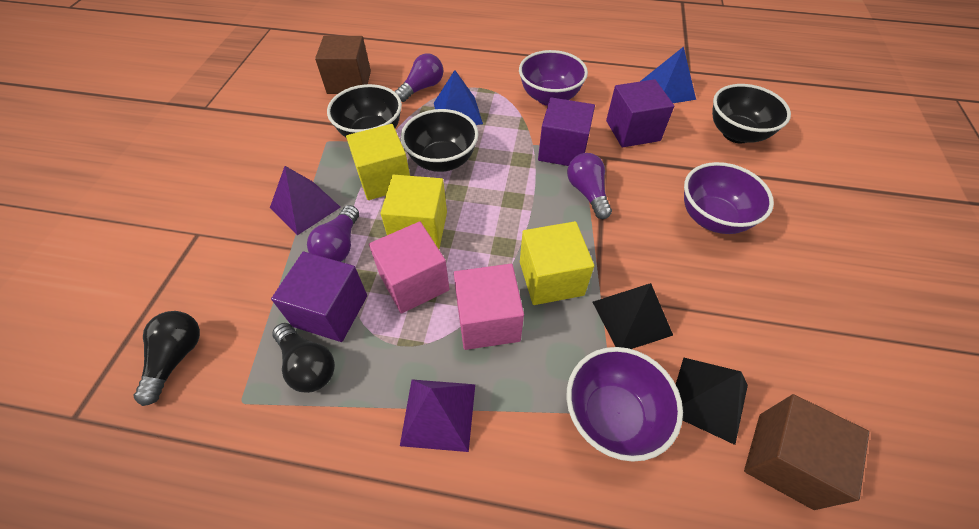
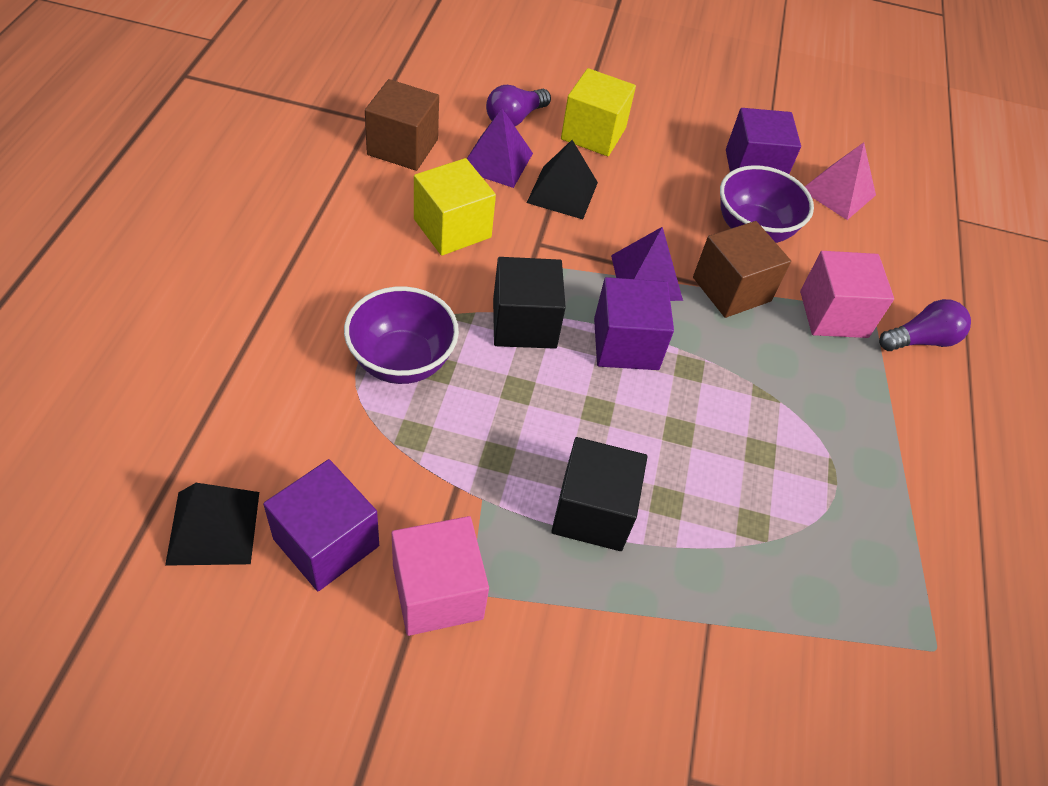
black bowl: [327,84,402,138] [401,109,478,172] [712,84,791,143] = 3 -> none = 0
black cube: none = 0 -> [493,257,566,349] [551,437,647,551] = 2
black light bulb: [134,311,200,406] [272,323,335,393] = 2 -> none = 0
blue pyramid: [434,70,483,125] [641,47,696,103] = 2 -> none = 0
pink pyramid: none = 0 -> [805,142,876,220] = 1
purple bowl: [519,50,588,106] [566,347,683,462] [684,162,774,234] = 3 -> [344,286,459,384] [720,165,814,243] = 2
purple light bulb: [307,205,359,262] [395,53,443,102] [567,153,612,219] = 3 -> [486,85,551,126] [879,299,971,351] = 2
yellow cube: [346,124,410,200] [381,175,447,249] [520,221,594,305] = 3 -> [414,158,496,256] [561,68,636,156] = 2

